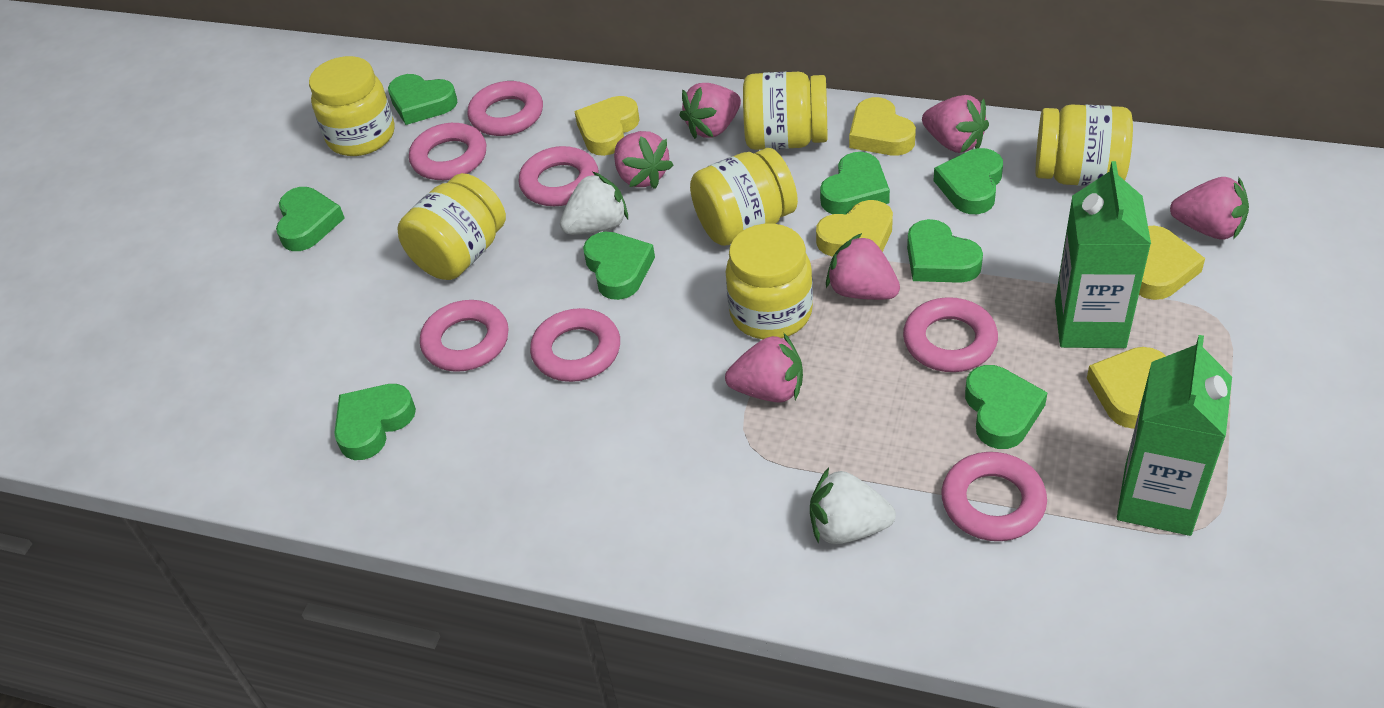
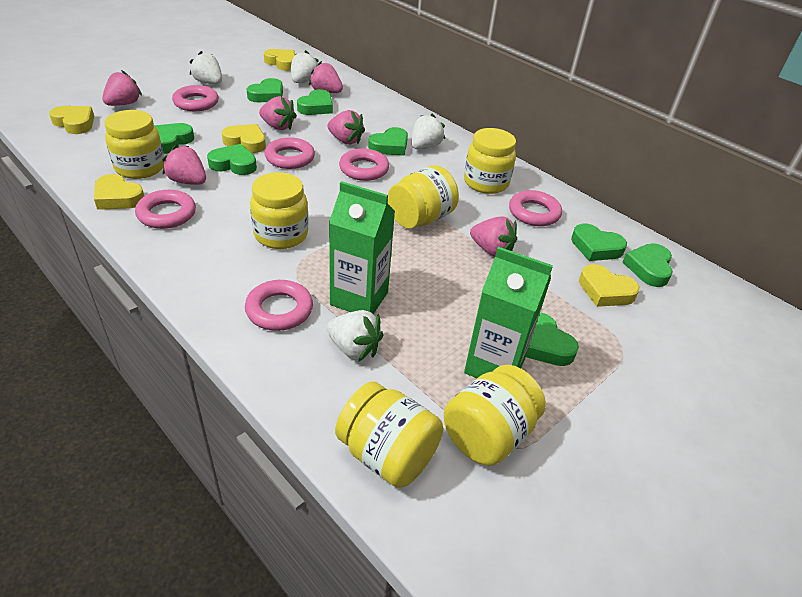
pink ring: [409,123,487,180] [420,300,509,372] [467,81,543,136] [519,146,599,206] [530,308,620,382] [903,297,998,372] [942,452,1047,541] = 7 -> [135,190,196,229] [172,85,219,111] [245,280,313,331] [264,137,315,169] [339,148,389,181] [509,190,562,226] = 6
white strawberry: [560,172,628,235] [810,468,896,544] = 2 -> [190,51,222,84] [291,50,318,83] [326,310,383,362] [411,114,445,149] = 4

